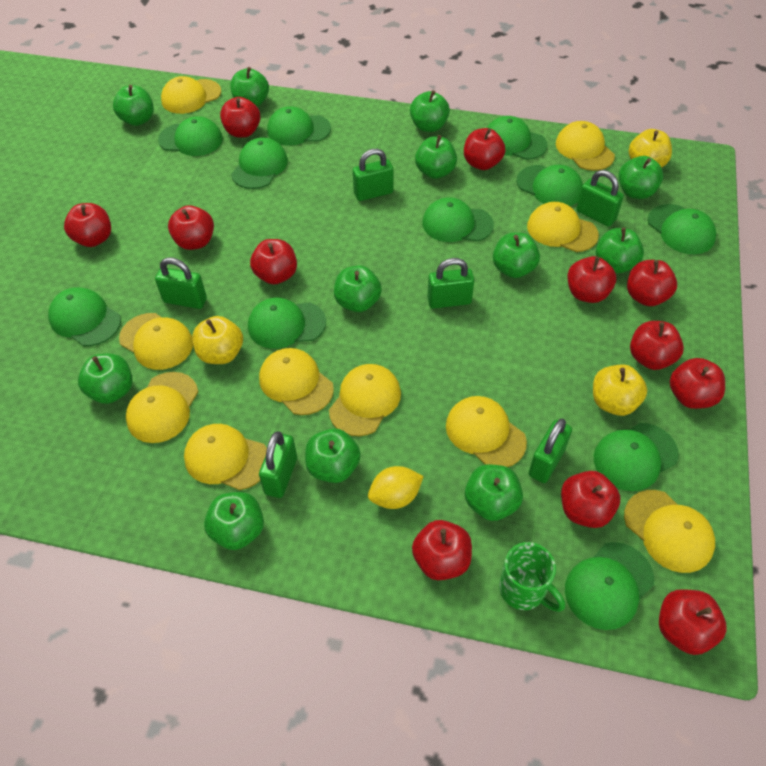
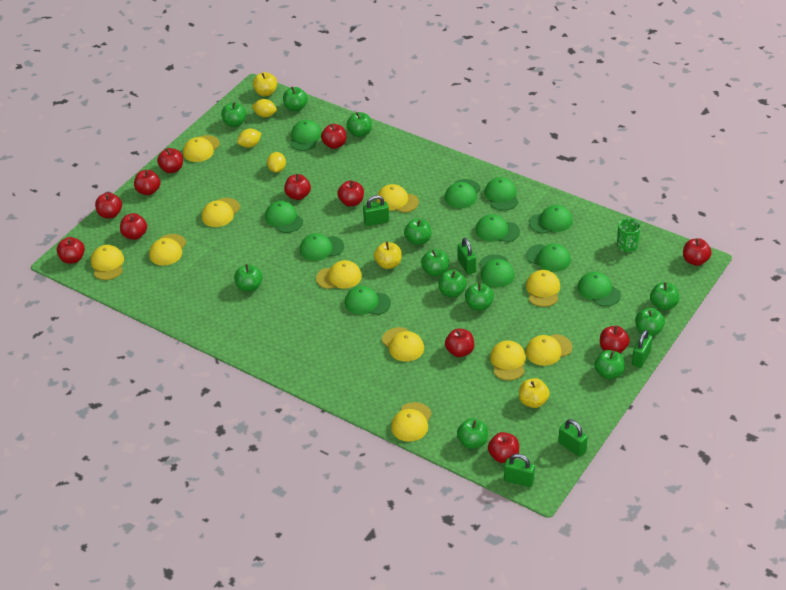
green padlock: [155,258,207,309] [259,431,297,498] [353,149,393,201] [427,258,474,309] [529,419,572,483] [576,170,624,227] = 6 -> [363,195,389,226] [457,238,476,274] [504,454,535,487] [558,419,588,457] [632,330,653,368] = 5
yellow cap: [119,313,193,370] [126,372,198,443] [161,76,221,114] [184,424,267,490] [259,348,334,415] [329,364,401,436] [446,396,527,467] [527,202,599,252] [556,121,615,171] [624,490,715,573] = 10 -> [91,245,124,280] [149,234,186,266] [183,135,220,162] [202,198,240,227] [316,260,362,289] [377,184,419,213] [382,327,424,361] [391,402,432,442] [490,340,526,381] [526,270,560,307] [526,334,572,366] = 11
yellow lemon: [368,466,424,509] = 1 -> [237,129,262,148] [252,99,277,117] [267,152,286,173] = 3

